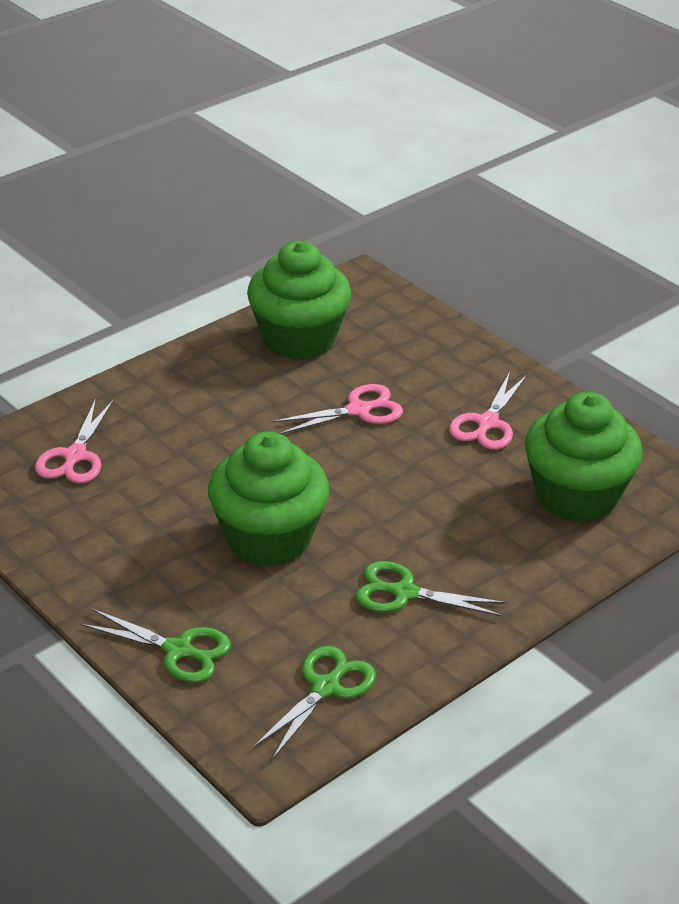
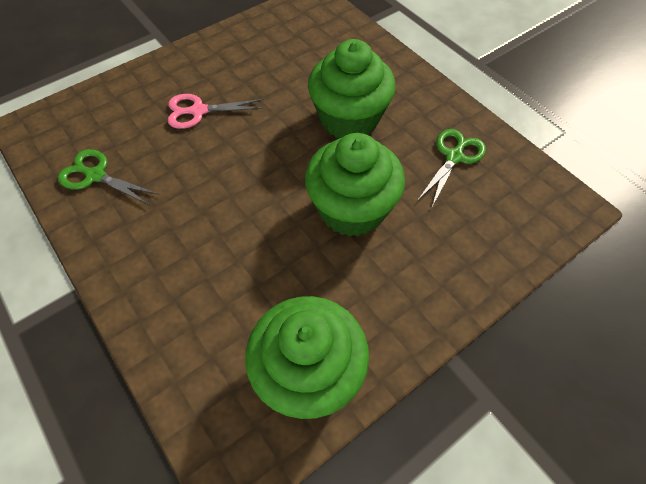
green scissors: [81,609,231,683] [253,646,376,760] [356,561,507,617] = 3 -> [58,149,160,205] [417,129,486,209] = 2
pink scissors: [35,399,114,483] [272,384,403,434] [449,372,527,450] = 3 -> [168,94,265,129] = 1

